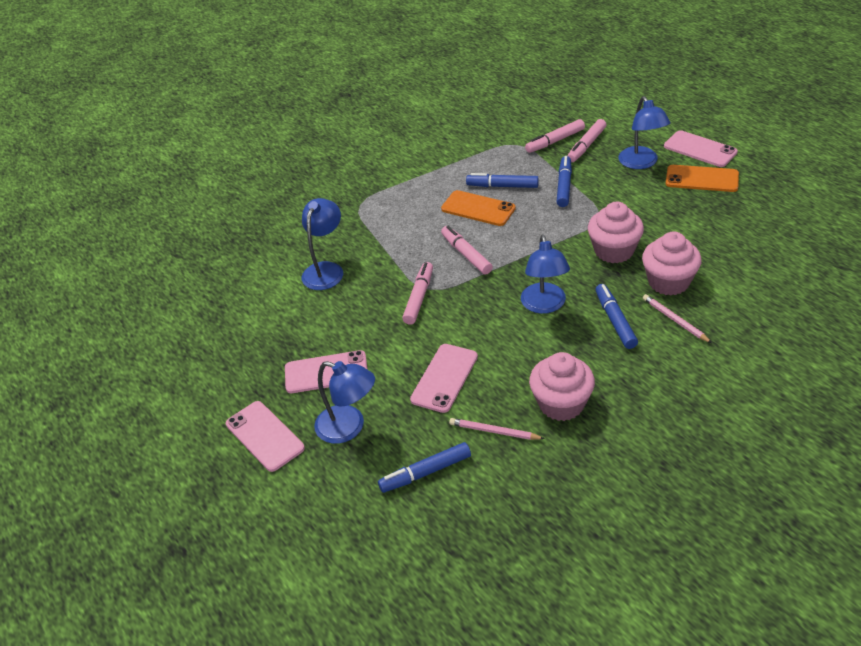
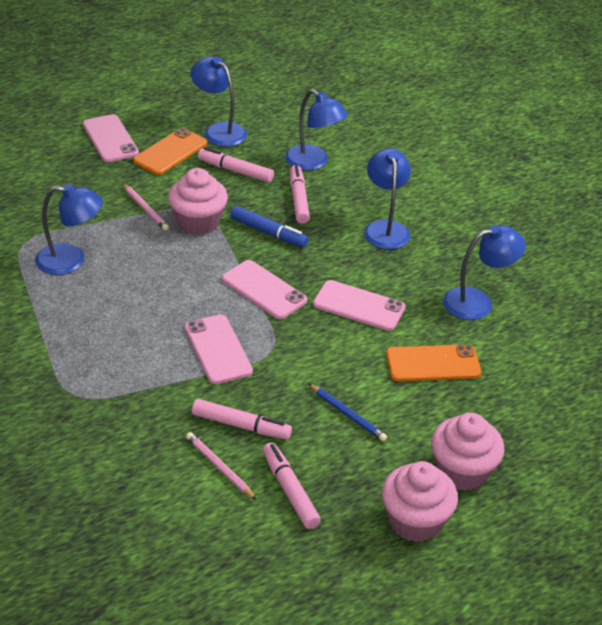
blue lamp: [302,198,343,290] [314,361,375,444] [521,235,570,314] [618,96,670,169] = 4 -> [35,184,103,275] [191,56,247,147] [285,89,348,170] [364,148,411,249] [443,225,526,320] = 5
blue marker: [378,442,471,493] [466,173,539,188] [557,156,572,207] [595,284,638,349] = 4 -> [230,206,308,247] = 1
blue pencil: none = 0 -> [309,384,387,441] = 1

